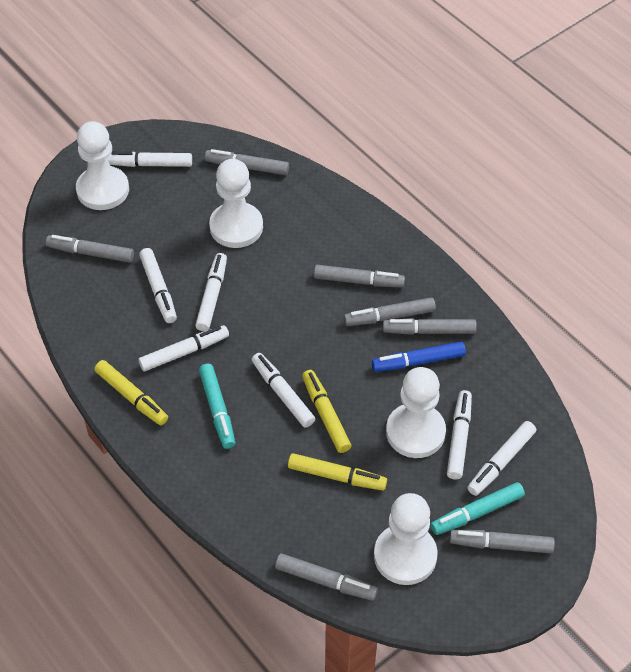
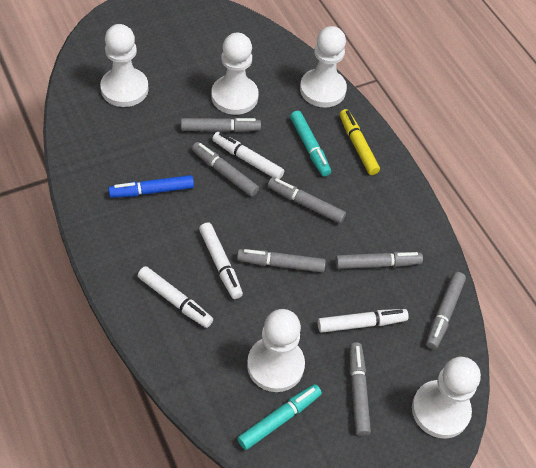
white marker: [107,152,192,167] [138,325,229,371] [139,248,177,323] [195,253,227,331] [252,353,315,428] [447,390,472,480] [467,421,536,496] = 7 -> [138,266,213,328] [199,222,243,299] [212,132,284,179] [318,309,409,333] = 4
white pawn: [76,121,129,210] [209,159,263,248] [374,493,437,585] [386,367,446,458] = 4 -> [100,24,149,107] [211,33,259,115] [247,309,305,392] [300,26,347,108] [412,357,481,439] = 5
yellow marker: [94,360,168,425] [288,453,387,491] [302,370,351,453] = 3 -> [340,109,380,175] = 1

